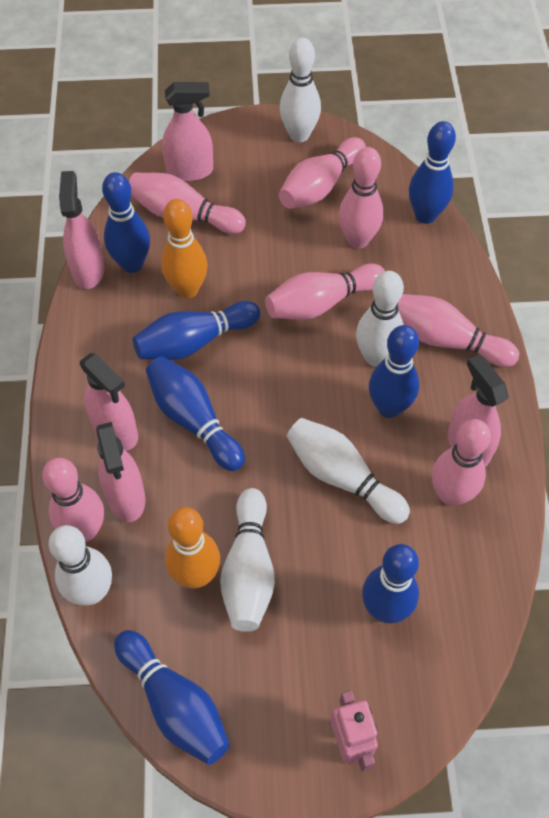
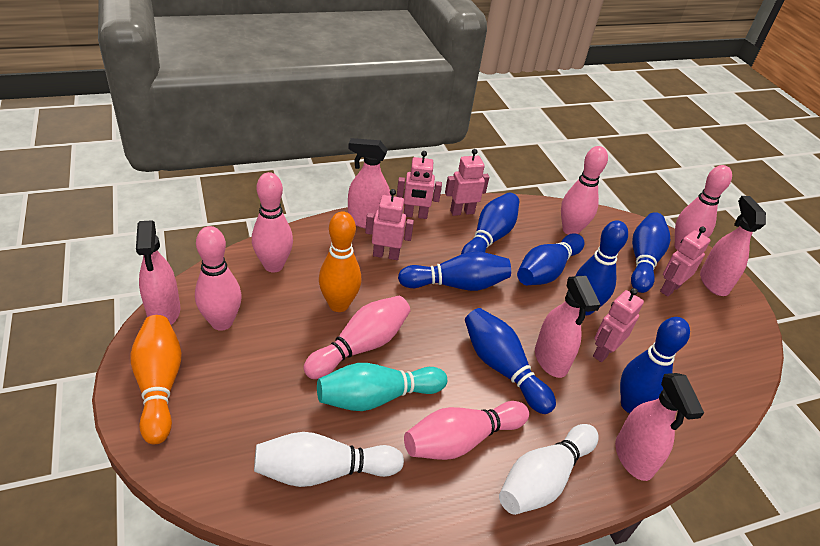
pink bowling pin: [42,458,104,542] [129,173,246,234] [265,263,385,320] [279,137,366,209] [339,147,384,249] [398,294,519,367] [432,419,491,506] = 7 -> [195,226,242,331] [252,172,293,273] [303,296,410,379] [404,401,529,460] [561,146,608,235] [675,165,732,250] = 6
pink robot: [331,690,378,772] = 1 -> [365,189,414,260] [397,151,442,219] [445,149,489,216] [593,288,644,362] [660,227,711,297] = 5
turquoise bowling pin: none = 0 -> [317,363,447,411] = 1
white bowling pin: [49,525,112,606] [220,488,275,632] [280,38,321,142] [286,418,410,524] [356,271,404,367] = 5 -> [254,432,404,487] [499,424,599,515] = 2

